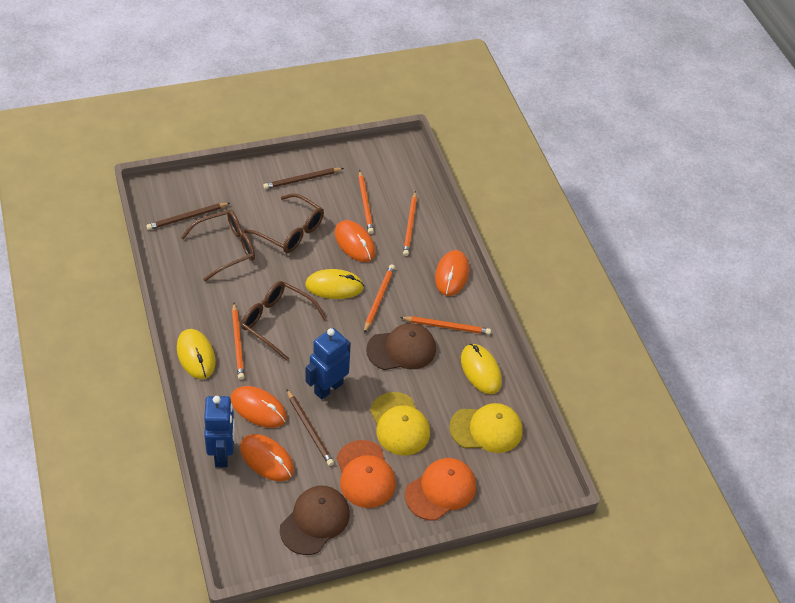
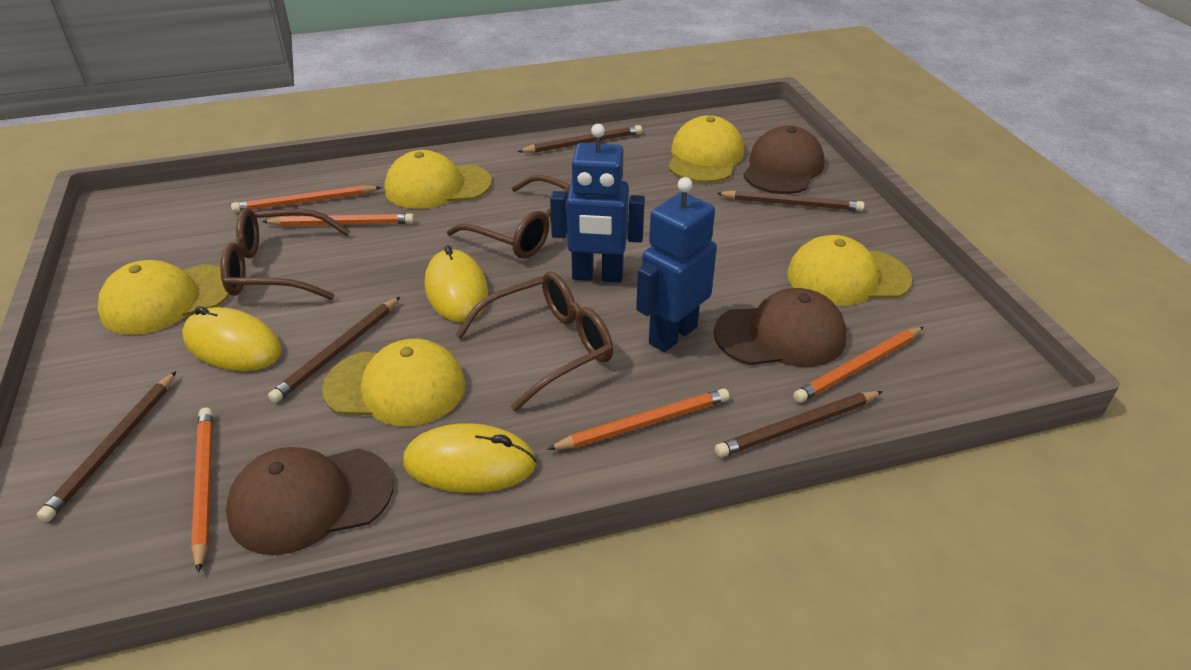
brown cap: [280,486,350,555] [366,323,436,370] = 2 -> [226,447,394,555] [714,288,847,367] [743,126,825,194] = 3
brown pencil: [146,203,230,230] [263,168,344,189] [287,389,334,466] = 3 -> [37,371,176,522] [268,297,400,403] [517,125,642,153] [715,391,883,457] [716,190,865,211] = 5
orange cap: [337,440,396,508] [405,458,476,520] = 2 -> none = 0
orange mouse: [231,386,287,428] [240,434,294,481] [335,220,375,262] [435,250,469,296] = 4 -> none = 0
yellow cap: [370,392,430,456] [449,403,523,453] = 2 -> [98,260,230,335] [322,339,466,426] [385,150,492,209] [668,115,744,183] [787,235,912,306] = 5

